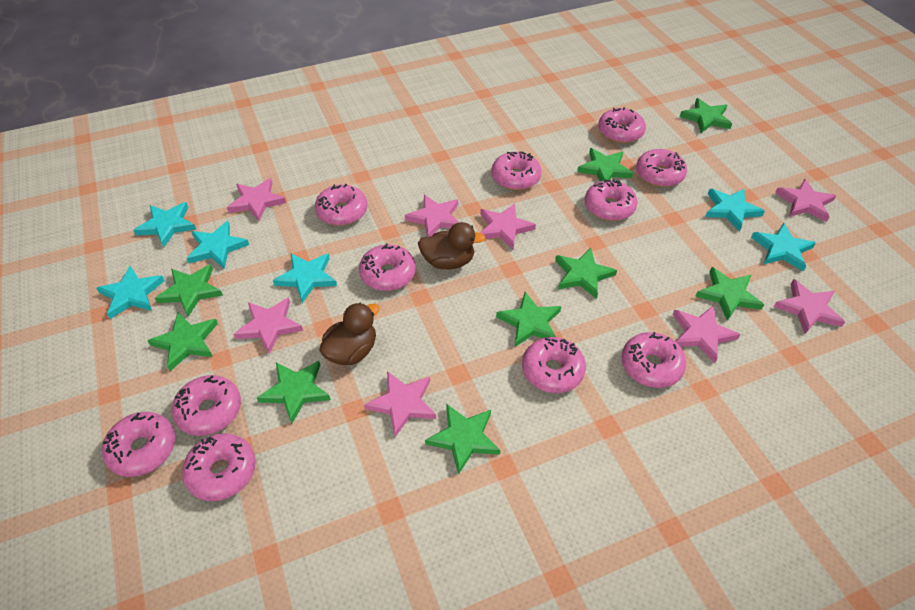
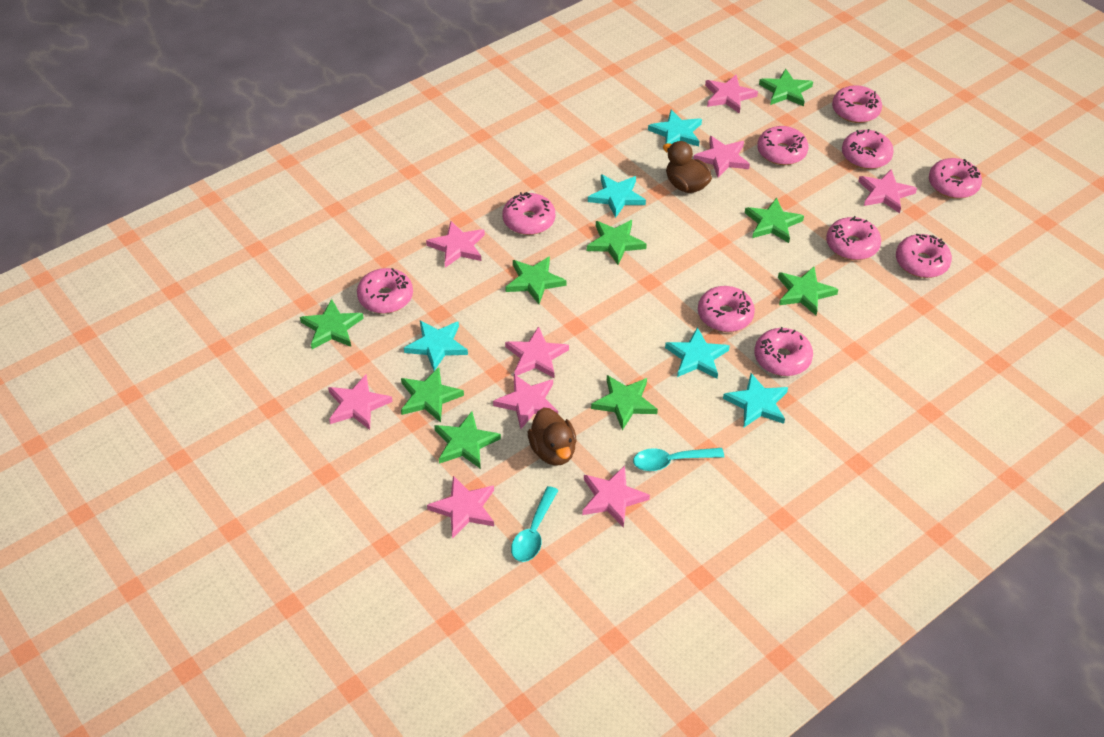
pink donut: [102,412,175,477] [172,375,241,436] [182,433,256,501] [315,184,367,226] [359,244,416,291] [491,151,541,190] [522,337,586,393] [585,179,638,221] [598,107,646,143] [621,332,686,388] [636,149,687,187] = 11 -> [357,268,413,314] [503,192,555,235] [698,286,755,332] [754,327,813,376] [757,126,809,165] [826,216,881,260] [832,85,882,123] [842,129,894,169] [896,234,952,278] [929,158,982,199] = 10
pink star: [227,178,286,221] [234,297,303,354] [364,371,436,437] [405,195,459,237] [480,203,536,249] [673,306,741,363] [774,279,845,334] [775,178,836,222] = 8 -> [328,375,393,430] [426,221,485,268] [427,476,494,539] [493,374,558,429] [505,326,569,378] [582,466,650,528] [693,136,750,178] [705,74,758,114] [858,169,917,213] = 9
turquoise spoon: none = 0 -> [511,486,558,562] [633,448,724,471] = 2
turquoise star: [96,266,165,319] [133,202,196,247] [187,221,249,269] [273,253,337,303] [705,189,765,231] [751,223,816,271] = 6 -> [404,320,468,371] [588,175,646,218] [648,110,702,146] [665,327,730,379] [723,373,788,427] = 5

